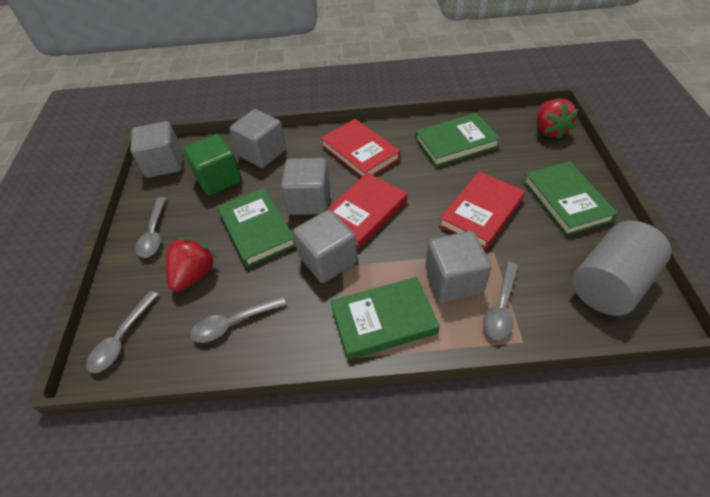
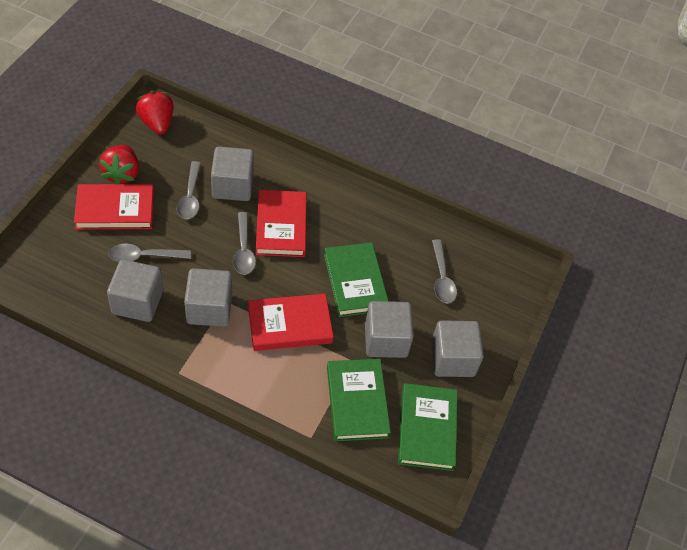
green book: [217,188,296,267] [330,277,440,360] [415,113,500,167] [523,161,618,236] = 4 -> [324,242,389,317] [327,359,391,441] [398,383,458,471] = 3
green cube: [183,134,242,196] = 1 -> none = 0
grey cylinder: [572,221,671,316] = 1 -> none = 0

